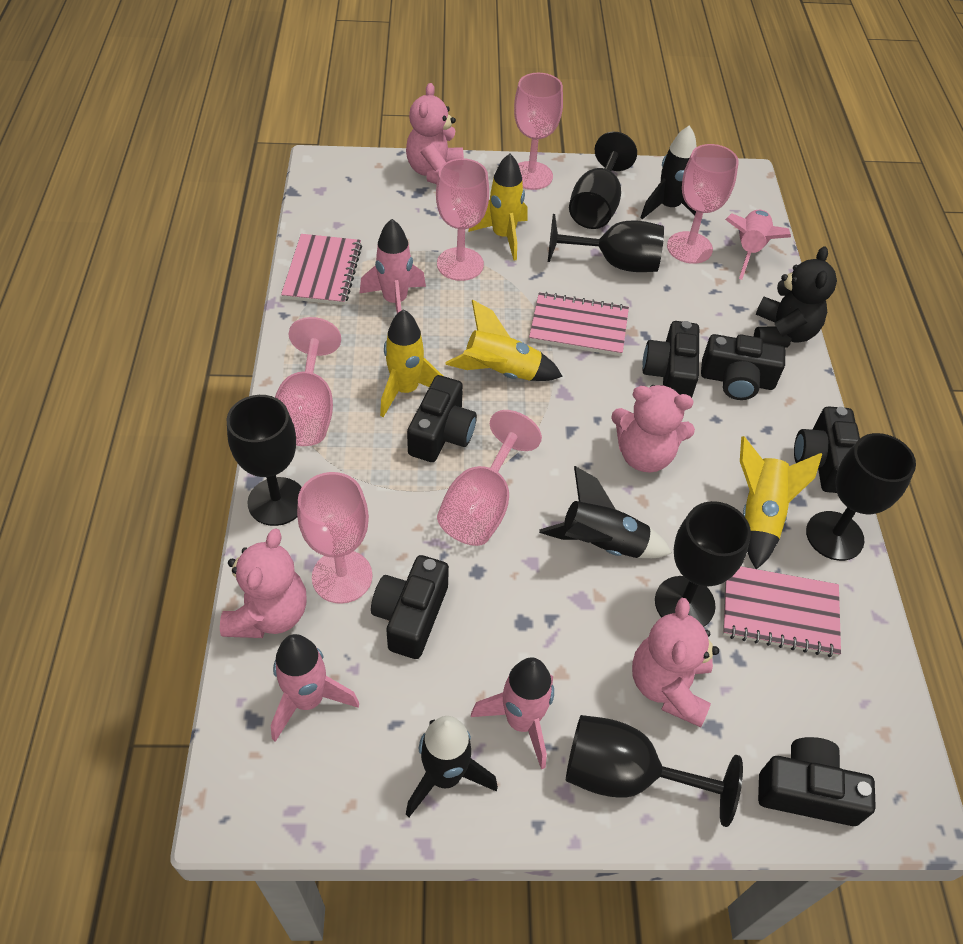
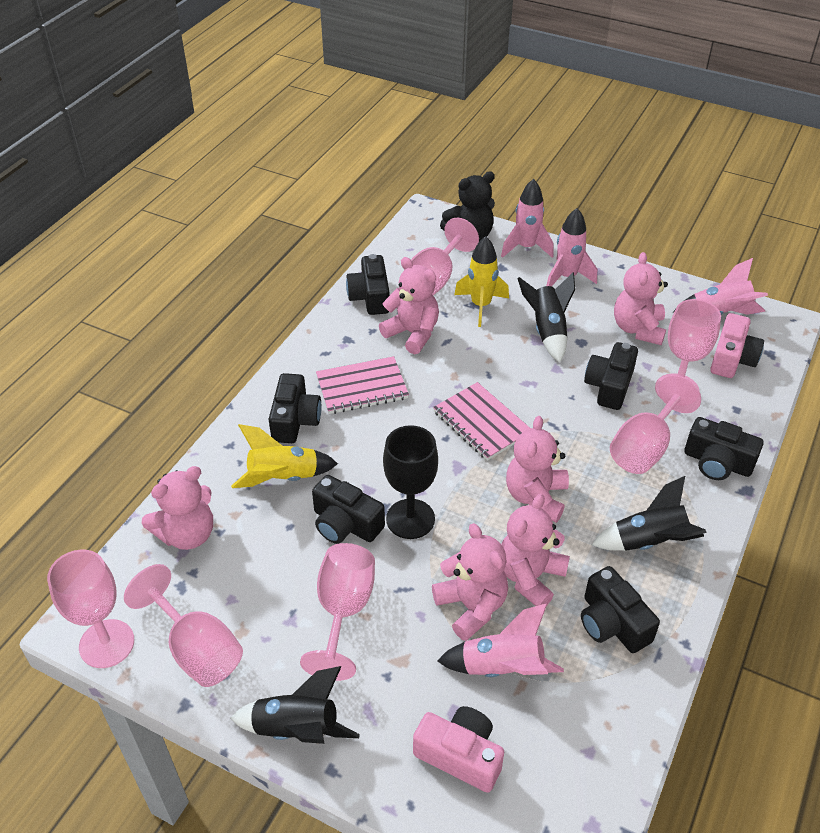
black goblet: [226,395,302,526] [548,214,664,272] [566,715,743,827] [569,132,637,229] [655,501,751,627] [806,433,916,561] = 6 -> [383,425,438,539] = 1
pink camera: none = 0 -> [413,706,504,793] [710,313,764,378] = 2
pink notebook: [281,234,362,305] [529,292,629,356] [723,566,841,657] = 3 -> [316,356,409,414] [433,382,531,461] = 2
pink teddy bear: [220,528,307,638] [406,83,464,184] [611,385,695,472] [632,598,719,727] = 4 -> [142,466,213,550] [379,257,439,354] [432,523,508,641] [501,494,570,606] [506,416,569,523] [614,252,668,345] = 6
yellow rocket: [380,309,443,417] [445,300,563,381] [468,154,528,261] [740,436,822,569] = 4 -> [231,424,338,488] [454,236,509,327] = 2

